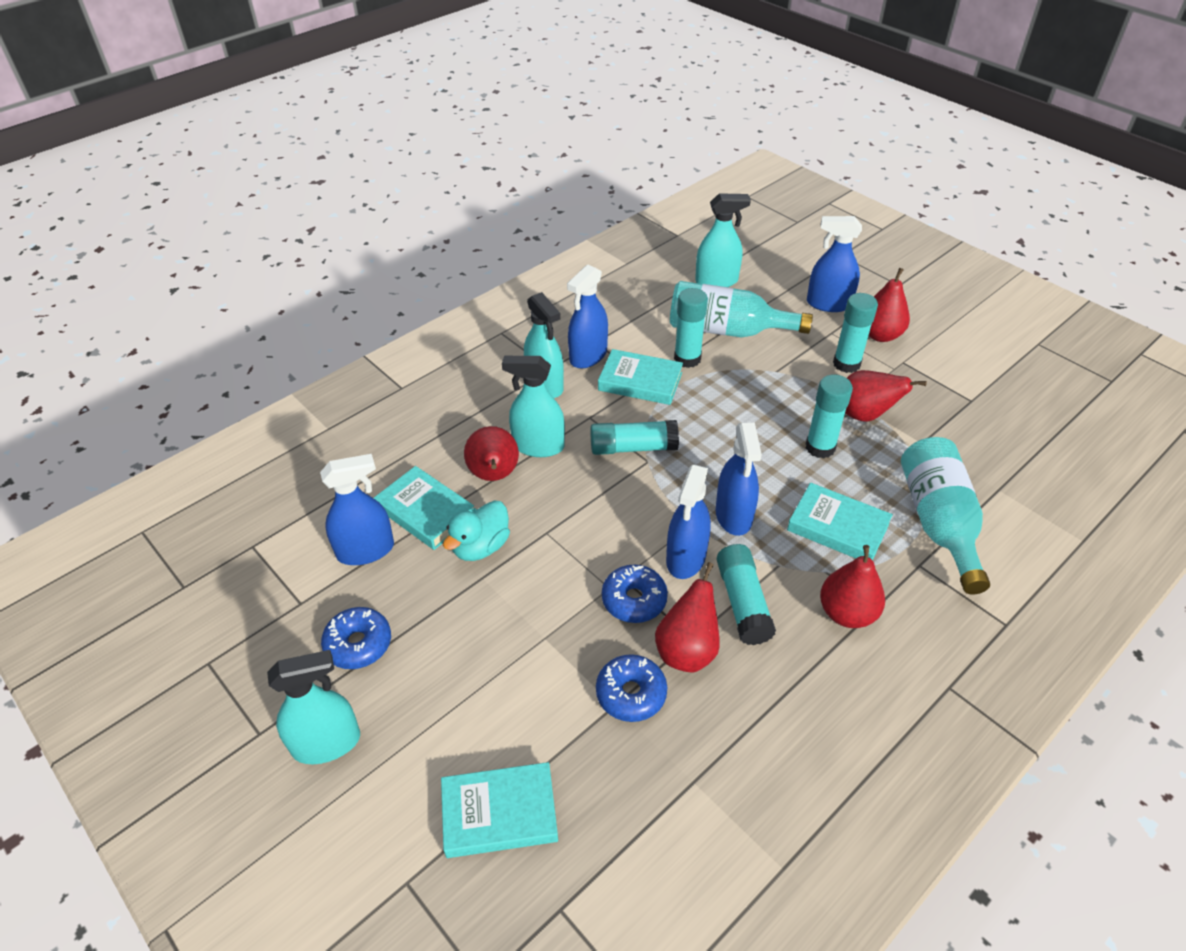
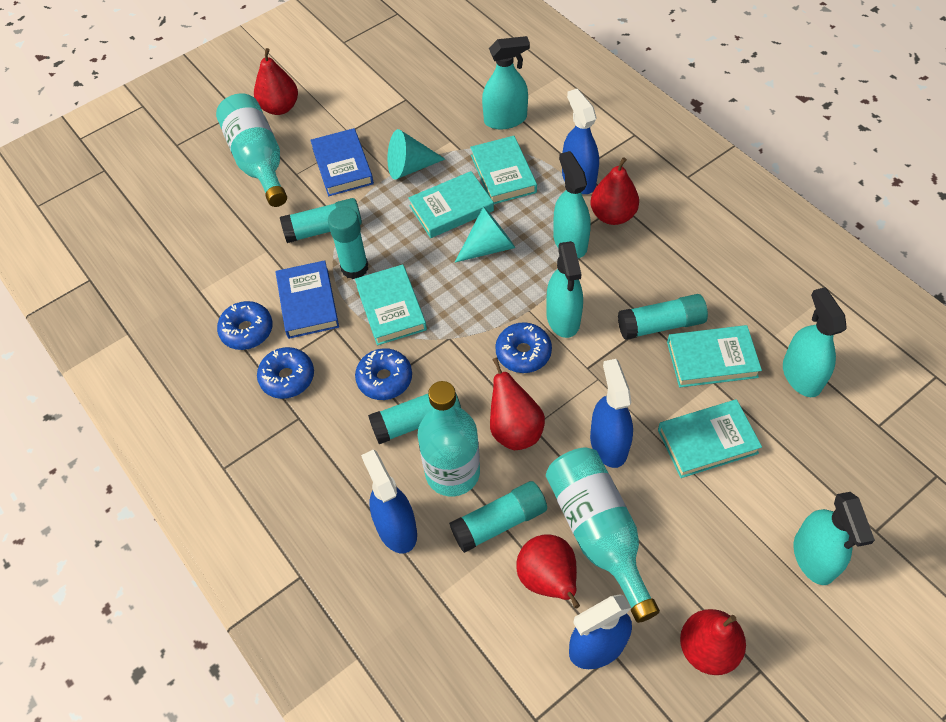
blue book: none = 0 -> [276,260,339,339] [310,128,374,196] = 2
blue donut: [321,607,391,669] [596,654,667,722] [602,565,668,623] = 3 -> [217,301,273,350] [257,347,314,399] [355,348,412,400] [495,322,552,373] = 4
blue spray bottle: [320,454,394,565] [567,264,608,369] [666,465,711,579] [716,422,762,536] [807,216,862,312] = 5 -> [361,449,417,553] [562,89,599,194] [569,594,632,669] [590,359,633,468] = 4
turquoise book: [374,466,474,550] [441,762,558,858] [598,349,683,405] [787,483,893,561] = 4 -> [355,264,427,345] [408,171,494,238] [470,136,537,204] [658,399,762,478] [667,325,762,388] = 5
turquoise bottle: [670,281,813,338] [901,437,990,595] = 2 -> [216,93,287,207] [418,381,480,496] [546,448,660,623] = 3
turquoise cone: none = 0 -> [388,129,445,180] [455,206,515,262] = 2
turquoise duck: [443,500,510,561] = 1 -> none = 0
turquoise spray bottle: [267,650,360,764] [502,356,565,457] [524,292,564,398] [695,193,751,287] = 4 -> [482,36,530,130] [546,241,583,338] [553,151,591,258] [783,287,847,397] [793,492,875,585] = 5

